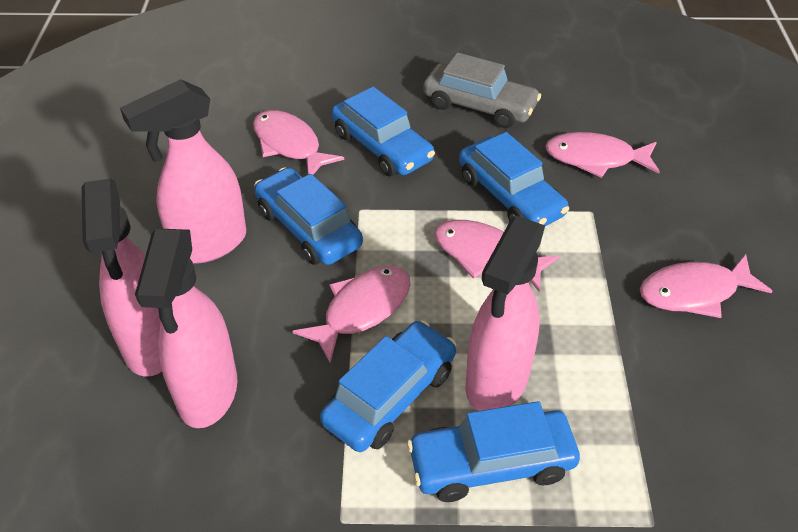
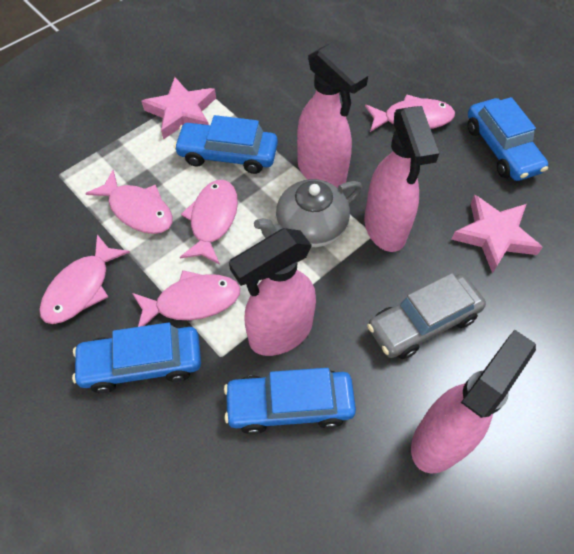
blue car: [254,167,363,265] [320,320,457,452] [332,87,435,176] [407,401,580,502] [459,132,569,226] = 5 -> [72,323,201,393] [174,115,278,174] [224,368,356,435] [467,97,548,181] = 4
grey teapot: none = 0 -> [254,179,362,247] = 1
pink star: none = 0 -> [141,77,216,139] [451,195,543,273] = 2

